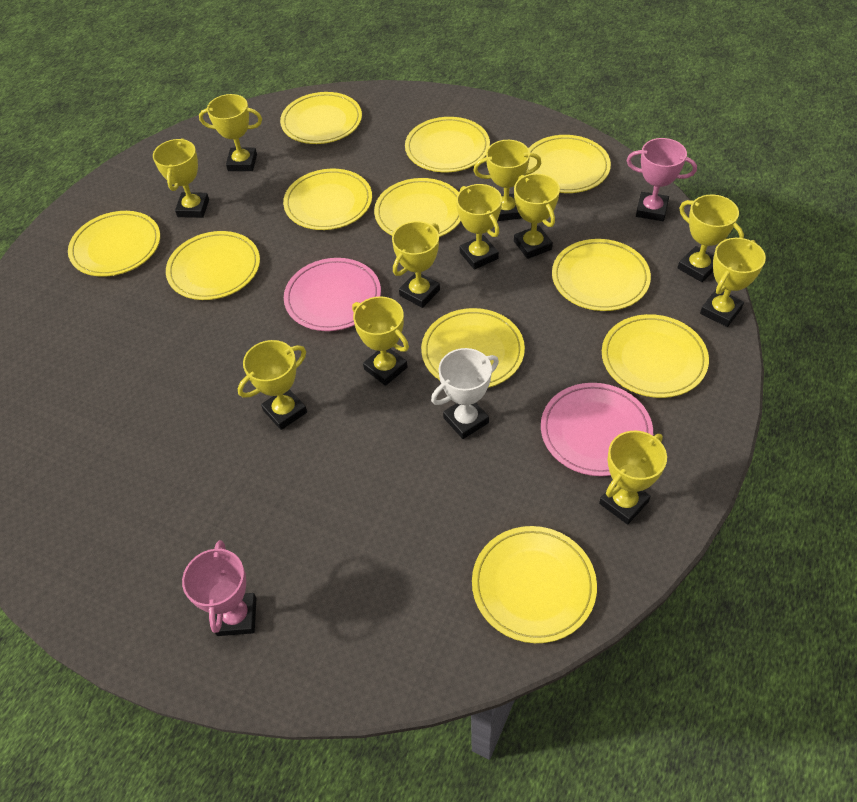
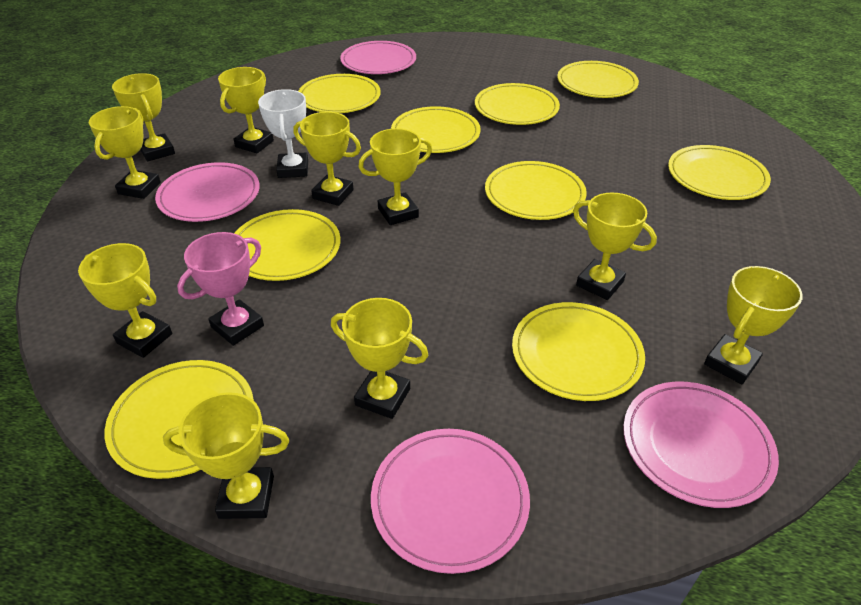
pink plate: [284,258,381,331] [541,383,653,476] = 2 -> [155,162,260,222] [340,41,416,74] [371,429,530,574] [623,382,779,508] = 4
pink trophy: [182,540,257,636] [627,138,697,221] = 2 -> [177,232,264,346] = 1
yellow plate: [68,211,160,277] [166,231,260,300] [280,92,362,144] [283,169,372,230] [374,178,461,237] [405,117,490,172] [421,308,525,388] [472,526,597,643] [527,135,611,193] [552,239,651,311] [602,314,709,398] = 11 -> [105,360,254,479] [234,209,341,281] [299,74,381,113] [391,106,481,153] [475,83,560,125] [485,161,587,220] [512,302,645,401] [557,61,639,98] [668,145,771,200] = 9
yellow trophy: [153,138,209,218] [199,94,262,171] [238,340,307,430] [352,296,409,386] [392,221,440,308] [456,184,502,270] [473,140,541,221] [514,174,560,259] [599,431,667,525] [678,194,744,282] [700,238,766,327] = 11 -> [78,243,172,358] [89,106,161,199] [112,73,175,161] [163,392,289,519] [218,67,274,153] [293,112,361,206] [331,298,429,419] [358,128,432,225] [573,193,657,300] [704,266,803,384] = 10

